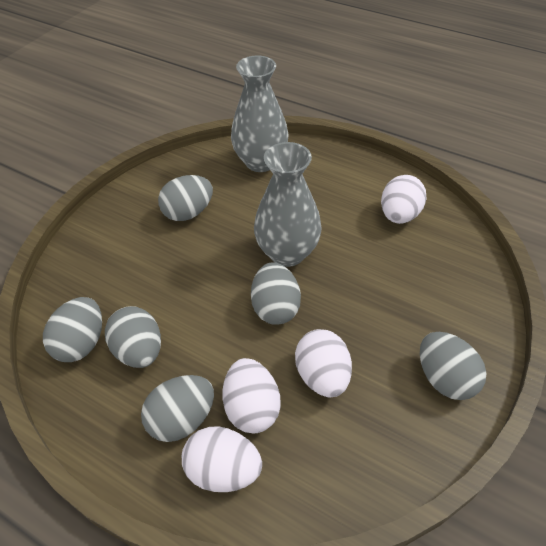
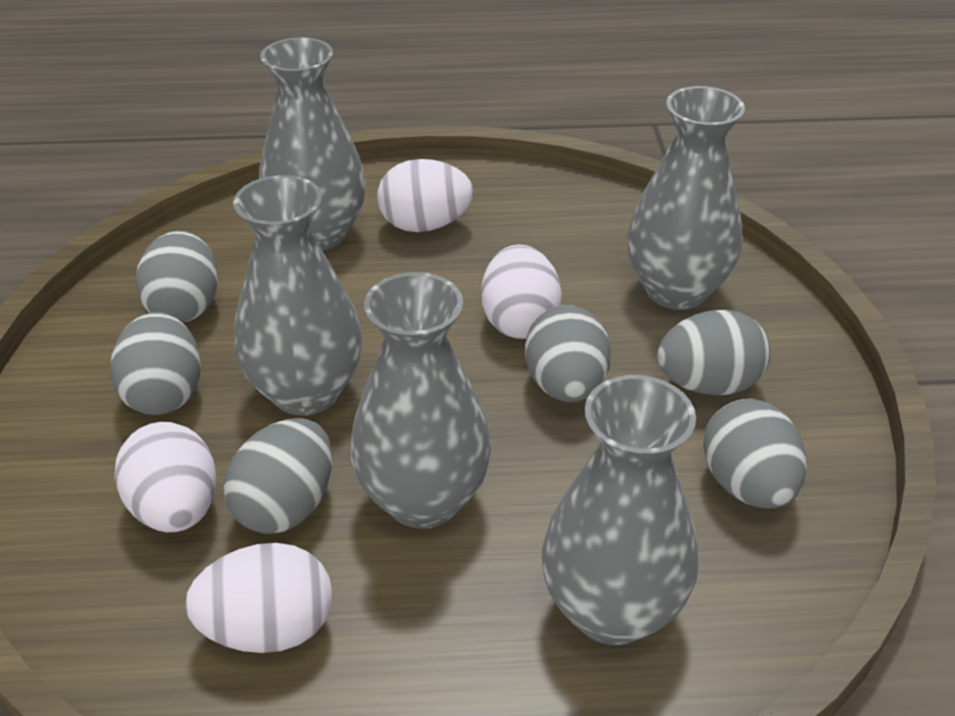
grey vase: [231,56,289,172] [254,142,322,267] = 2 -> [233,175,362,416] [259,37,366,250] [350,272,492,529] [542,375,698,645] [627,86,745,310] = 5

